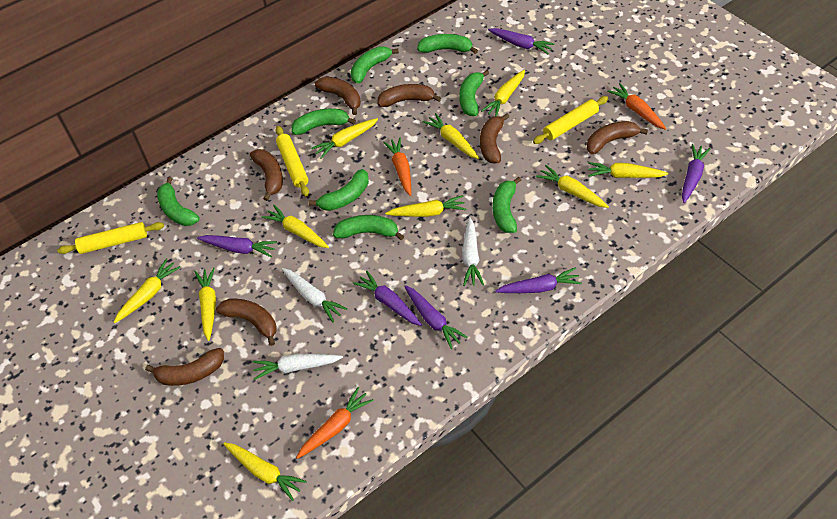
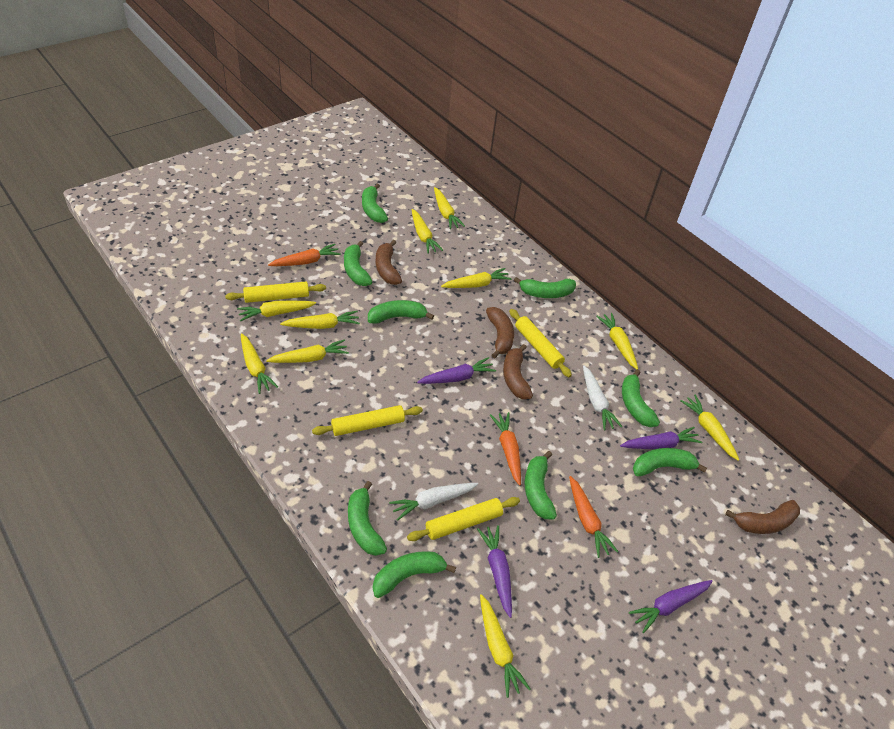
brown banana: [145,348,224,386] [216,299,277,346] [250,149,283,201] [315,77,361,115] [378,84,441,107] [480,114,509,163] [587,121,648,154] = 7 -> [376,240,402,285] [486,307,514,359] [503,344,533,399] [725,500,800,534] = 4
green banana: [157,177,200,226] [292,108,356,135] [309,169,369,211] [333,215,404,240] [350,46,399,84] [417,34,478,54] [459,70,489,116] [493,177,521,233] = 8 -> [344,241,373,286] [348,481,387,556] [362,184,388,223] [368,300,434,324] [373,551,456,598] [514,277,576,298] [525,451,557,519] [622,369,660,427] [633,448,707,476] = 9
purple carrot: [197,235,277,257] [353,271,422,326] [404,285,467,349] [488,28,555,54] [495,267,582,293] [682,144,711,203] = 6 -> [417,357,496,384] [477,525,512,618] [620,427,702,449] [629,580,713,633] = 4
white carrot: [252,354,343,380] [282,268,347,322] [462,217,484,286] = 3 -> [389,483,478,521] [583,365,622,430] = 2
yellow rolling pin: [57,222,164,254] [276,126,309,197] [533,96,608,144] = 3 -> [225,281,326,303] [312,405,423,436] [407,497,520,541] [509,309,572,377] = 4

